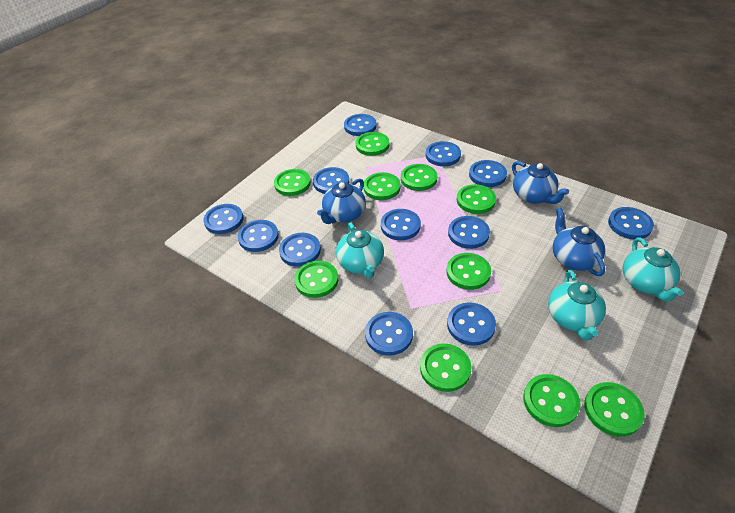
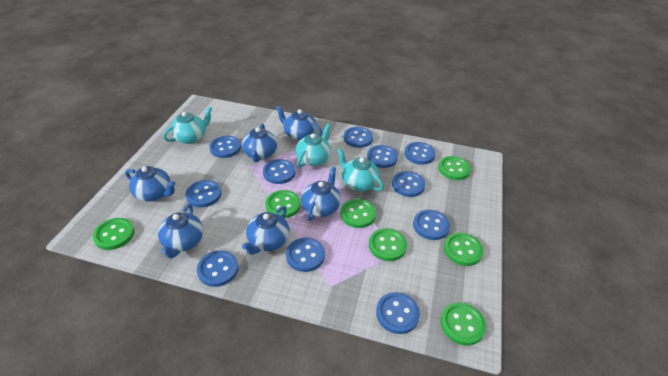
blue button: [203,204,243,234] [238,220,279,252] [279,233,321,267] [313,167,349,194] [344,114,376,136] [365,312,413,356] [381,209,421,240] [426,141,461,166] [447,302,496,346] [448,216,490,249] [469,160,507,187] [608,207,654,239] = 12 -> [185,180,221,207] [197,250,239,287] [209,136,241,158] [263,159,296,184] [286,237,325,272] [344,127,373,148] [367,145,398,168] [376,292,420,334] [392,171,426,197] [404,142,436,164] [413,210,450,240] = 11
blue teapot: [317,178,366,224] [512,161,569,204] [553,208,605,276] = 3 -> [125,166,176,202] [158,204,203,258] [242,124,277,162] [242,206,289,255] [275,106,322,141] [301,167,341,221] = 6
green button: [274,169,311,196] [294,261,338,298] [355,132,389,156] [363,172,400,200] [401,164,437,191] [420,343,471,392] [446,253,491,290] [457,184,496,214] [523,374,580,427] [584,382,645,437] = 10 -> [93,218,135,250] [265,190,301,218] [341,199,376,228] [369,228,407,261] [438,156,471,180] [440,302,486,346] [444,233,483,266] = 7

